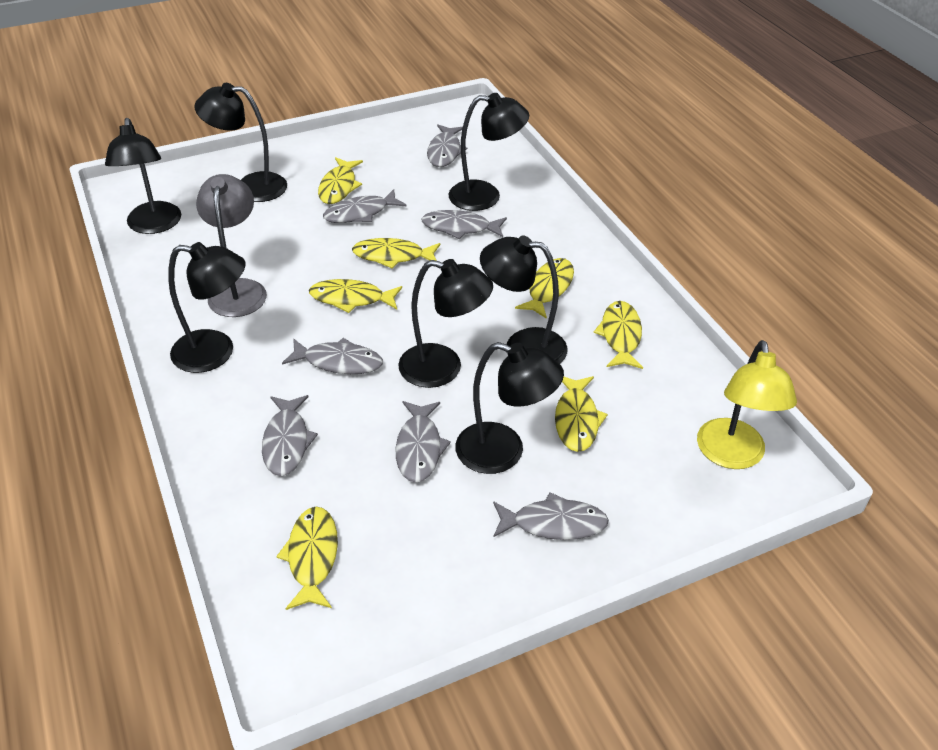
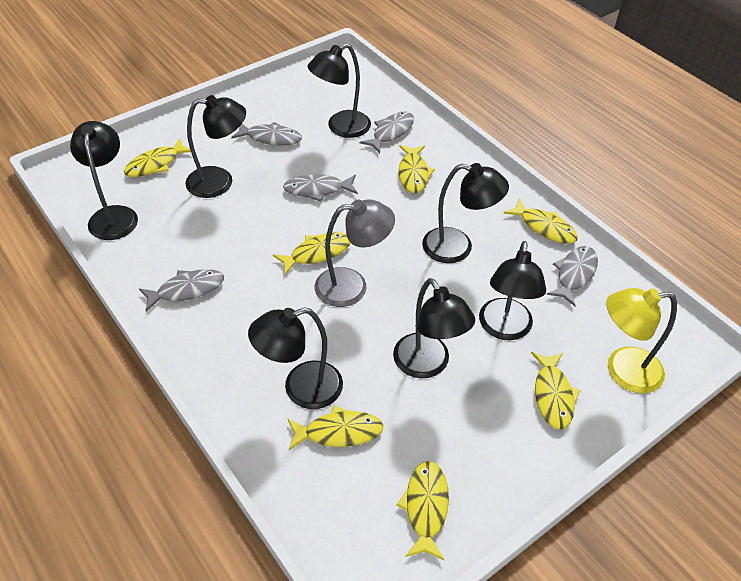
grey fish: [262,395,318,476] [282,338,383,374] [323,189,407,223] [396,401,451,483] [421,210,507,239] [427,125,467,167] [493,492,609,540] = 7 -> [139,269,224,311] [231,122,302,146] [283,174,358,202] [360,111,414,153] [546,246,598,306] = 5

